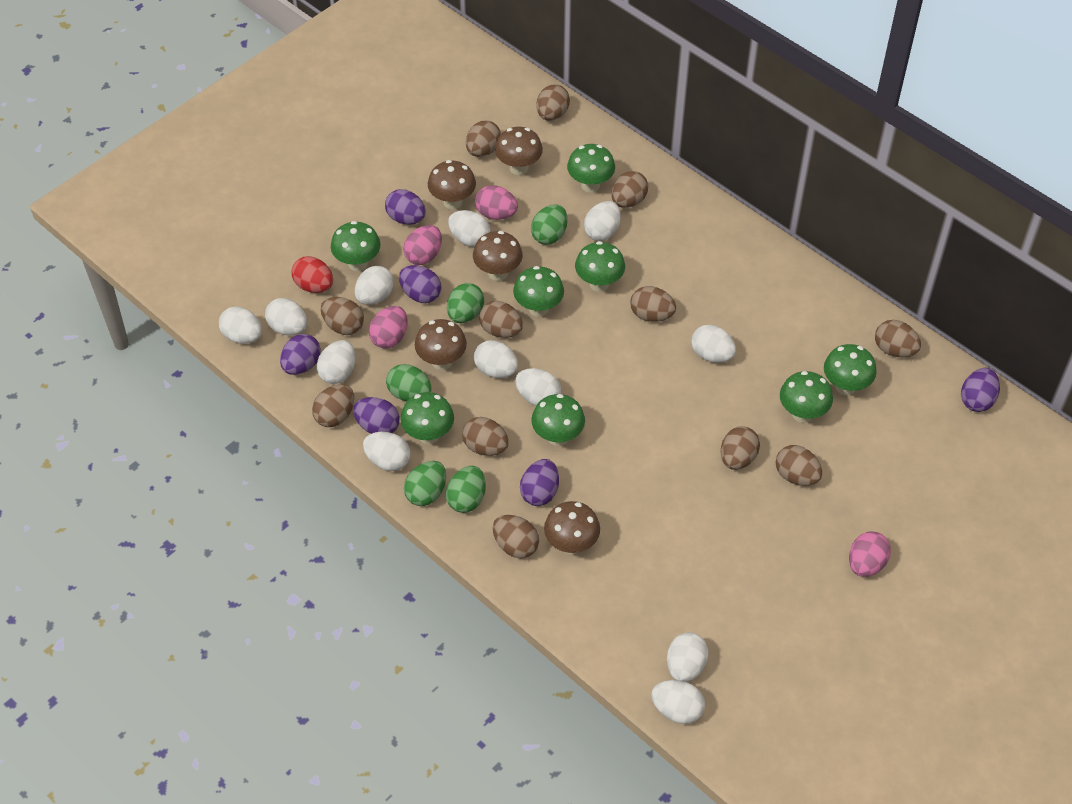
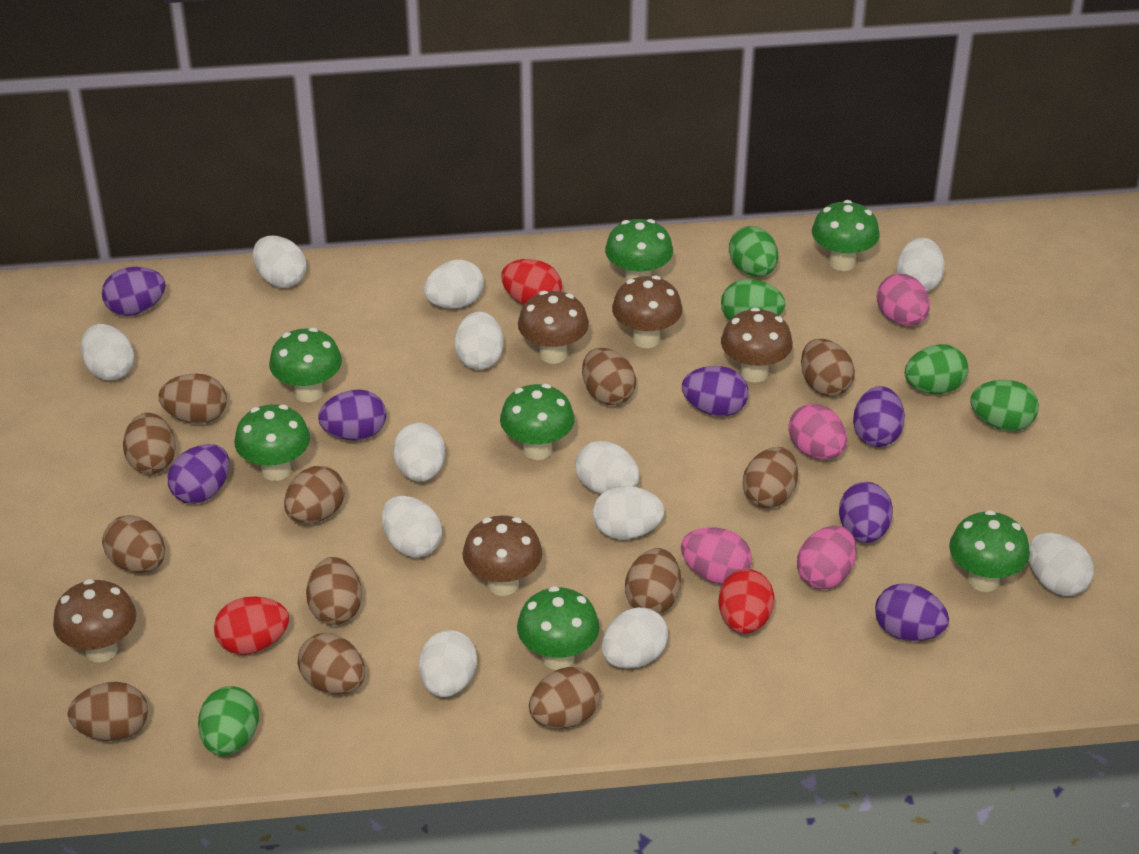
green mushroom: [331,221,381,271] [400,392,454,444] [513,266,564,317] [531,394,585,446] [567,144,615,192] [575,241,625,292] [780,371,833,423] [824,344,877,395] = 8 -> [234,404,310,481] [269,328,342,402] [500,384,575,460] [517,586,600,670] [605,219,673,283] [812,200,880,271] [949,510,1030,592] = 7
purple egg: [280,334,321,375] [353,397,400,434] [385,189,426,224] [399,265,441,303] [520,459,559,506] [961,368,1000,412] = 6 -> [102,267,166,316] [168,444,229,504] [318,390,386,441] [682,366,749,416] [839,482,893,543] [853,386,905,447] [875,584,949,641] = 7
red egg: [292,256,333,293] = 1 -> [214,596,289,655] [501,259,562,305] [718,569,775,634] = 3

